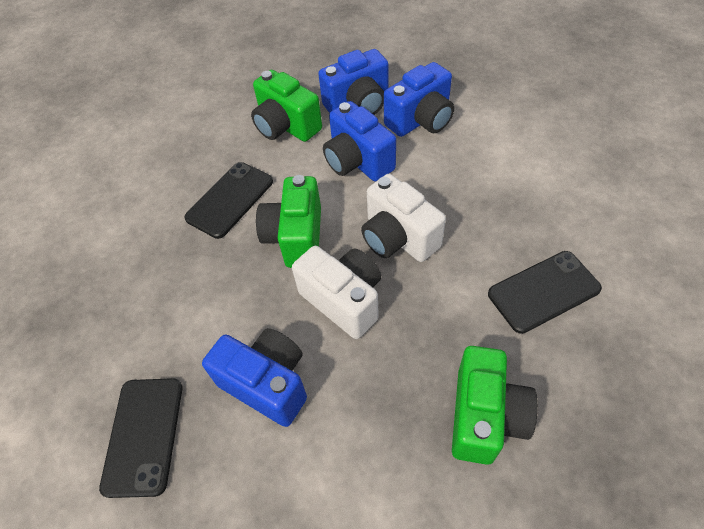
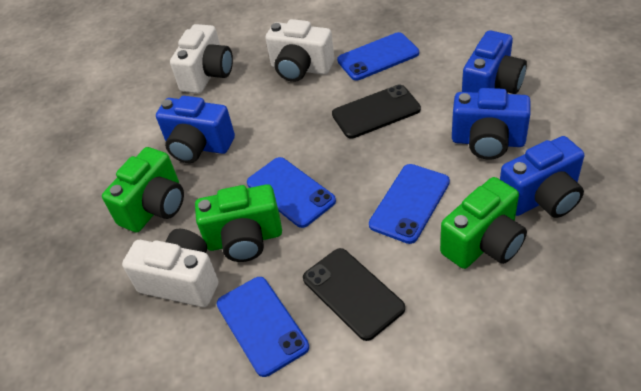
black phone: [99,378,182,498] [184,162,273,239] [488,251,602,334] = 3 -> [303,248,405,341] [332,85,421,139] = 2
blue phone: none = 0 -> [217,277,309,377] [247,157,336,228] [337,32,419,80] [369,164,450,244] = 4
white camera: [292,246,381,339] [361,174,446,262] = 2 -> [122,228,219,307] [170,24,233,94] [265,19,334,82] = 3

